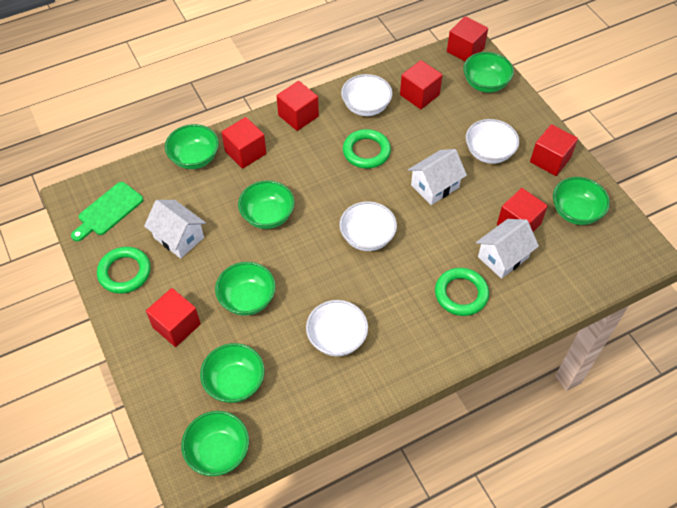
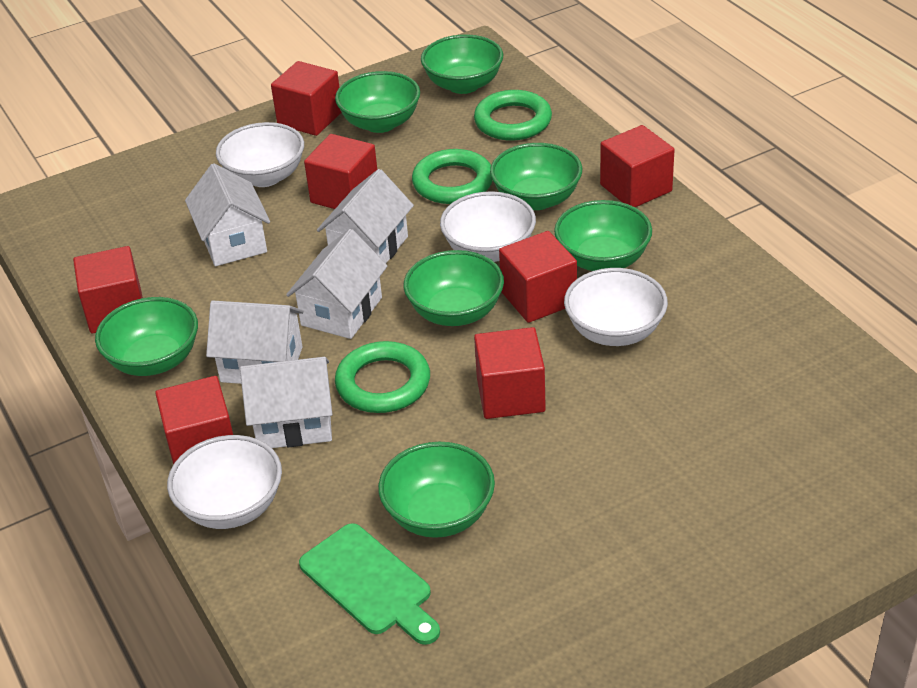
white house: [144,200,206,259] [408,149,467,205] [476,219,539,279] = 3 -> [185,163,270,266] [206,300,304,384] [240,357,333,448] [286,229,388,339] [317,169,414,263] = 5

